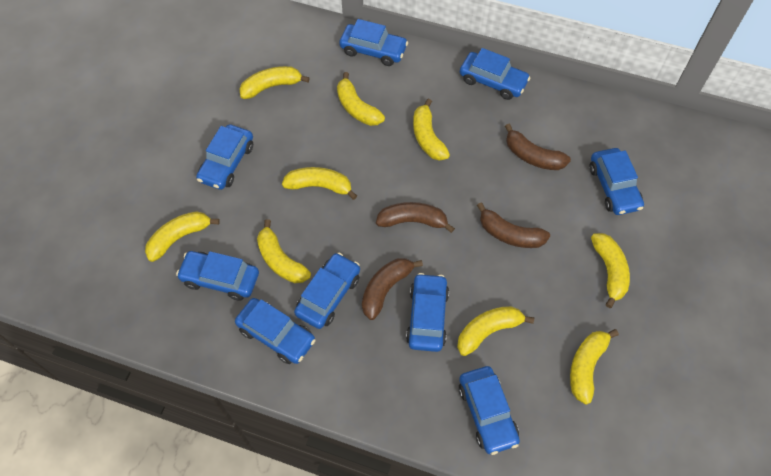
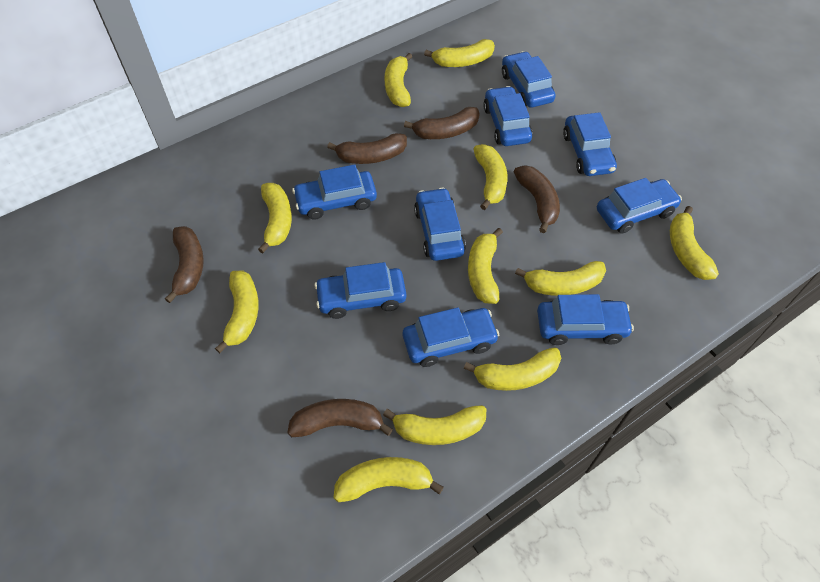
brown banana: [362,258,423,320] [376,202,455,233] [477,202,550,248] [505,124,571,170] = 4 -> [165,226,204,303] [287,399,393,437] [327,133,407,164] [404,107,480,139] [514,165,560,233] = 5
yellow banana: [145,211,220,262] [239,66,310,99] [257,219,311,283] [282,167,357,200] [337,72,385,126] [413,99,450,161] [457,306,534,356] [570,329,619,404] [591,233,630,308] = 9 -> [215,271,259,353] [258,183,292,253] [334,457,444,502] [383,405,486,445] [385,53,412,107] [424,39,495,67] [464,348,561,391] [468,228,503,304] [474,144,507,210] [515,261,606,296] [670,206,719,280] = 11

